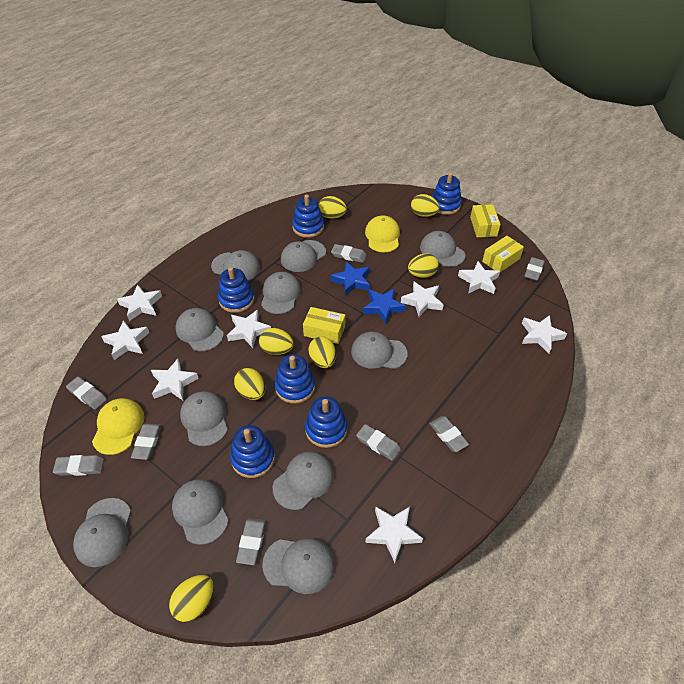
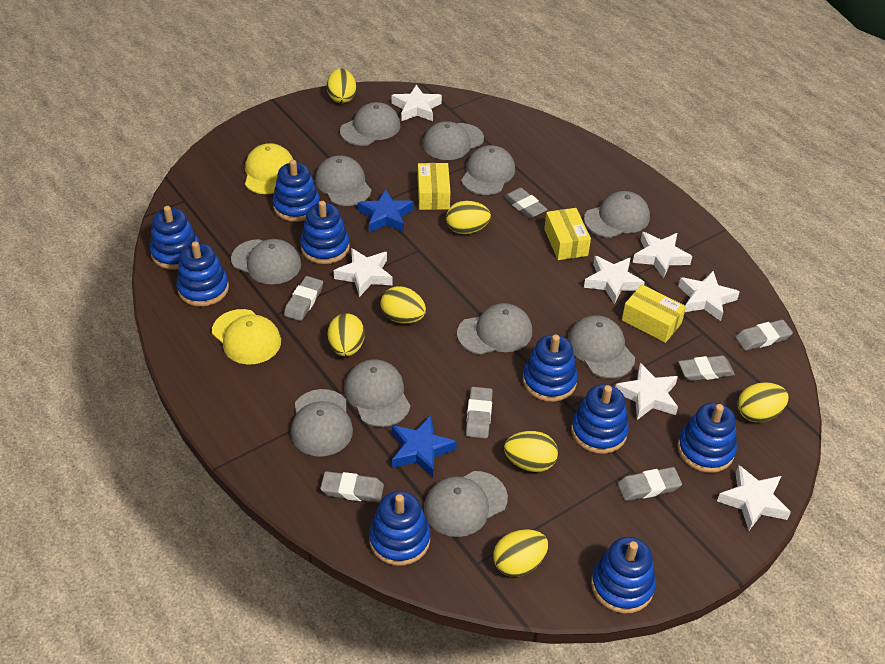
blue stacking toy: [218,267,254,313] [230,425,275,478] [275,354,315,404] [292,195,324,238] [305,396,347,448] [431,173,462,215] = 6 -> [150,206,200,270] [176,241,229,307] [273,160,320,222] [300,201,350,264] [369,491,431,566] [523,334,578,402] [571,384,629,454] [591,537,656,614] [677,403,737,473] = 9
grey eraser: [53,455,104,476] [66,377,107,410] [131,423,162,460] [236,518,266,565] [331,244,367,263] [356,424,401,461] [429,416,469,452] [524,257,545,281] = 8 -> [284,276,323,321] [320,471,384,503] [466,387,493,439] [504,188,548,219] [618,467,682,501] [678,356,735,381] [736,320,793,351] = 7
white star: [101,320,149,360] [117,285,162,321] [151,359,199,400] [227,309,271,348] [365,507,423,563] [401,281,444,317] [458,261,500,294] [522,315,567,354] = 8 -> [334,248,393,297] [391,85,442,121] [584,256,645,304] [615,363,678,420] [633,232,692,278] [678,271,740,321] [717,465,791,530] = 7

